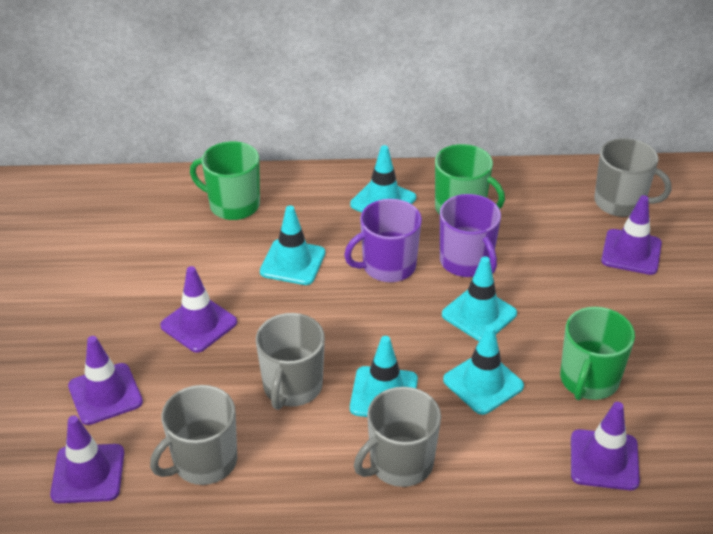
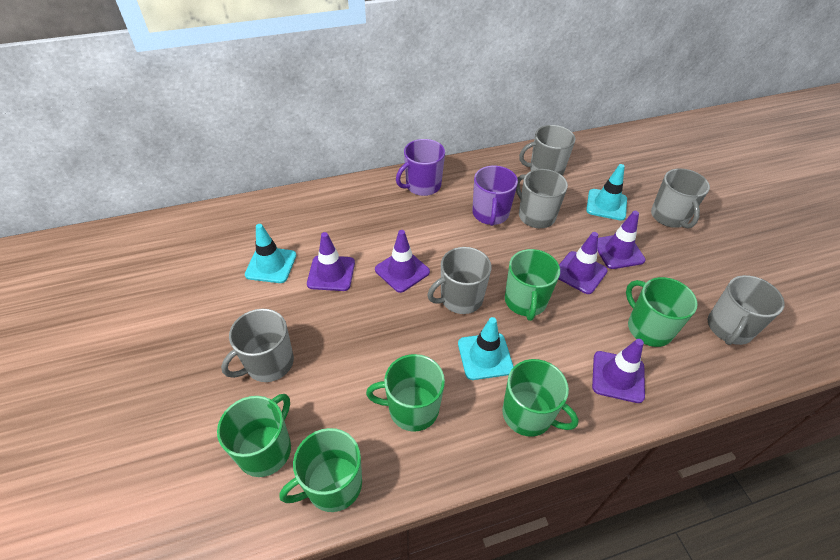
green mug: [190,141,260,220] [435,144,505,215] [560,307,635,400] = 3 -> [217,394,291,477] [279,428,362,512] [366,354,445,432] [502,359,579,437] [505,249,560,321] [626,277,698,347] = 6
grey mug: [150,385,237,485] [256,313,325,410] [354,387,441,487] [594,138,671,217] = 4 -> [221,309,294,382] [427,247,491,314] [516,169,568,228] [519,125,575,176] [651,168,710,229] [708,275,785,345] = 6
turquoise traffic cone: [260,205,325,285] [350,145,416,213] [350,336,418,417] [442,256,517,341] [443,325,524,415] = 5 -> [245,224,296,283] [458,317,514,380] [586,164,627,221] = 3

